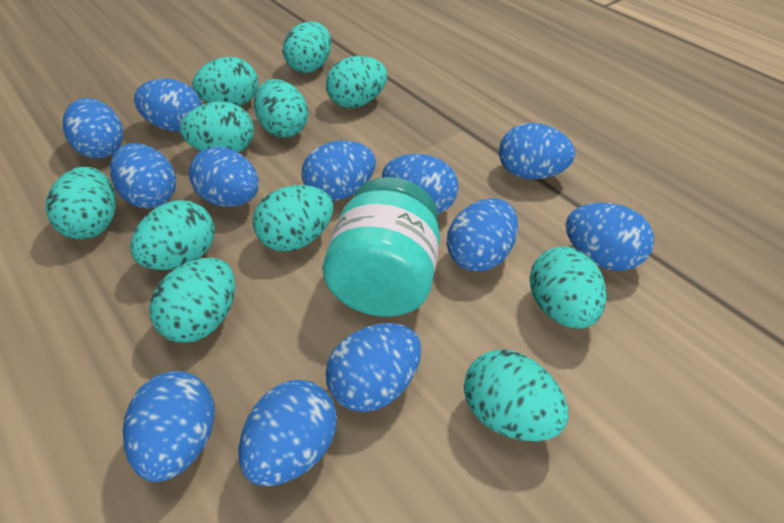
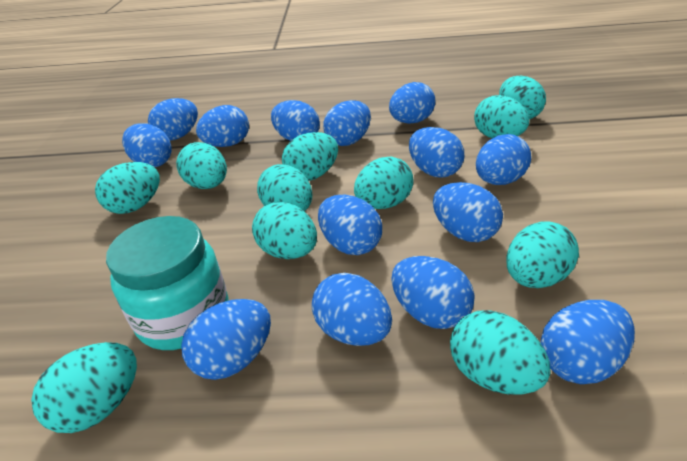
blue egg: [63,98,123,158] [110,143,176,209] [123,371,215,482] [134,78,202,132] [189,146,259,207] [238,380,337,486] [302,141,376,201] [326,323,421,412] [382,154,459,214] [447,198,518,272] [499,123,575,180] [566,203,654,271] = 12 -> [122,123,172,167] [148,98,198,141] [181,299,271,380] [196,105,249,147] [271,100,320,141] [312,273,392,346] [318,194,382,255] [323,100,371,146] [389,82,435,124] [391,256,475,329] [409,127,464,177] [433,182,503,242] [476,134,531,185] [540,300,635,384] = 14

